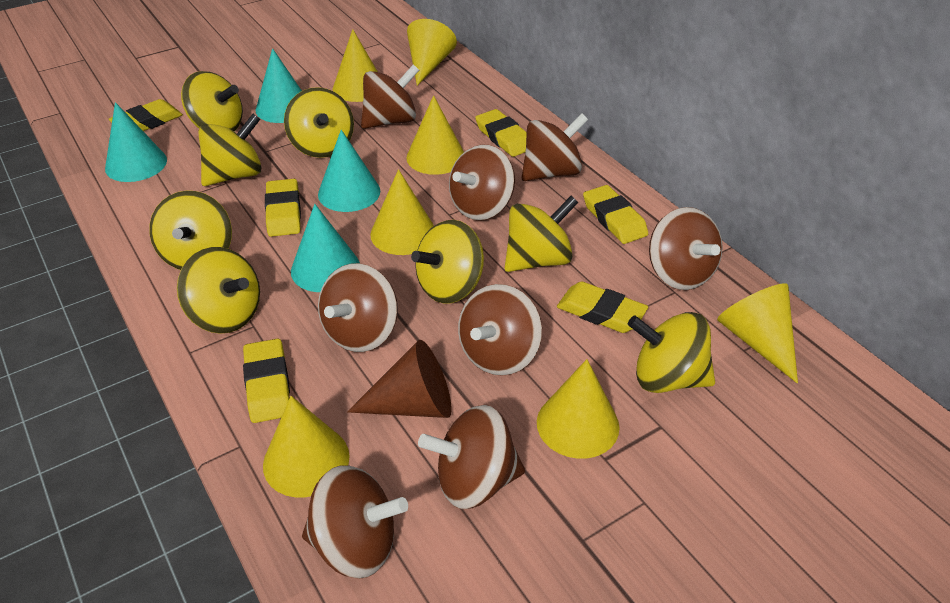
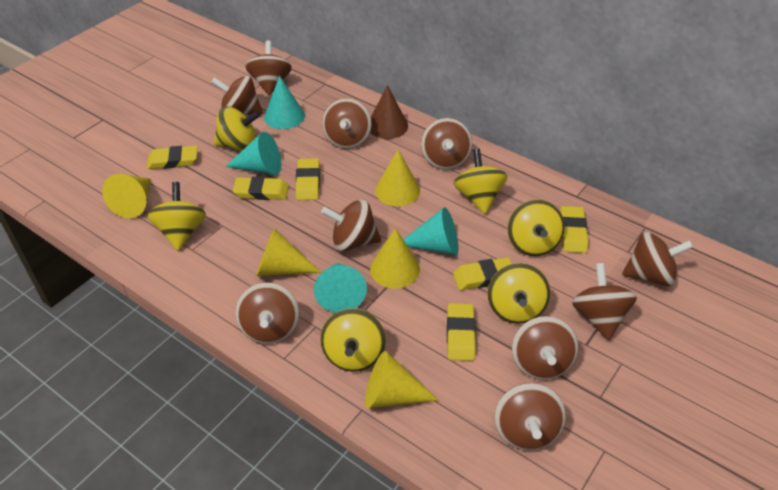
brown spinning top: [302,465,408,579] [318,263,398,352] [361,64,419,129] [418,405,525,509] [449,145,515,220] [458,284,542,376] [522,113,588,181] [649,207,723,290] = 8 -> [211,76,263,115] [235,282,299,344] [246,40,292,95] [321,199,381,251] [322,98,372,149] [421,118,472,170] [494,383,566,451] [512,316,578,380] [572,263,637,340] [622,232,693,286] = 10
yellow cone: [263,396,350,497] [333,29,378,102] [370,169,434,255] [406,95,464,175] [407,19,457,86] [537,359,619,459] [717,283,798,384] = 7 -> [102,174,151,218] [256,228,321,276] [365,351,439,408] [370,228,420,288] [375,150,420,206] = 5
yellow spinning top: [149,191,232,270] [177,247,260,334] [181,71,243,131] [198,114,262,186] [284,87,354,158] [411,220,484,303] [505,196,578,272] [628,312,715,393] = 8 -> [147,182,206,251] [214,106,261,151] [320,308,386,372] [454,149,508,214] [488,263,550,324] [508,199,565,256] = 6

